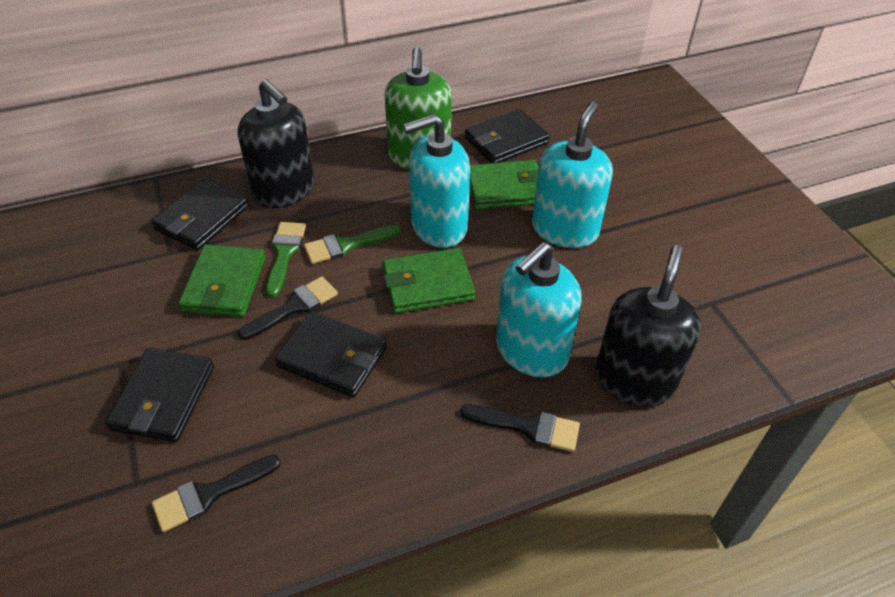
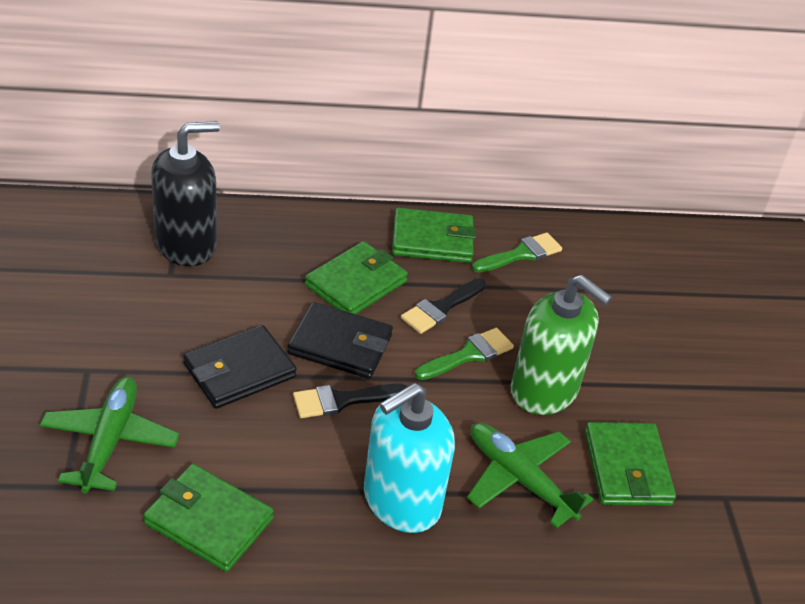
black brush: [152,455,281,532] [238,276,338,340] [460,404,580,452] = 3 -> [293,383,407,418] [401,278,486,334] = 2
black soap dispenser: [238,79,314,208] [595,245,701,407] = 2 -> [151,121,220,266] = 1
black wallet: [105,348,214,442] [152,179,249,250] [275,312,387,397] [465,109,550,163] = 4 -> [183,325,297,409] [287,302,393,379] = 2
green plane: none = 0 -> [40,377,179,493] [467,423,593,529] = 2
green wallet: [178,244,265,317] [382,248,475,313] [470,160,539,210] = 3 -> [143,464,274,572] [305,241,408,314] [392,208,476,263] [585,422,676,506] = 4
turquoise soap dispenser: [403,114,470,248] [496,242,582,377] [532,102,613,248] = 3 -> [364,383,455,533] = 1

